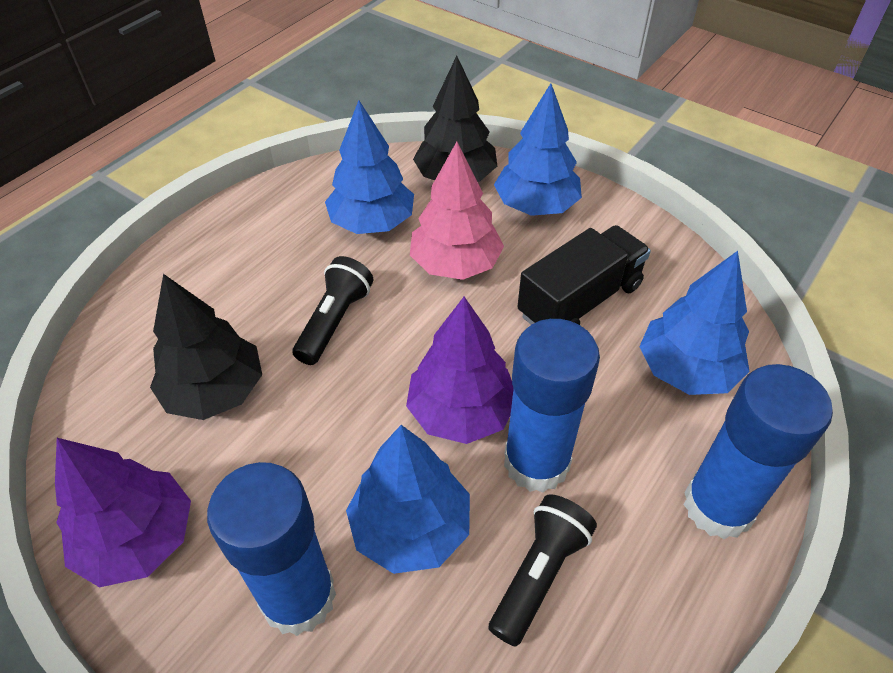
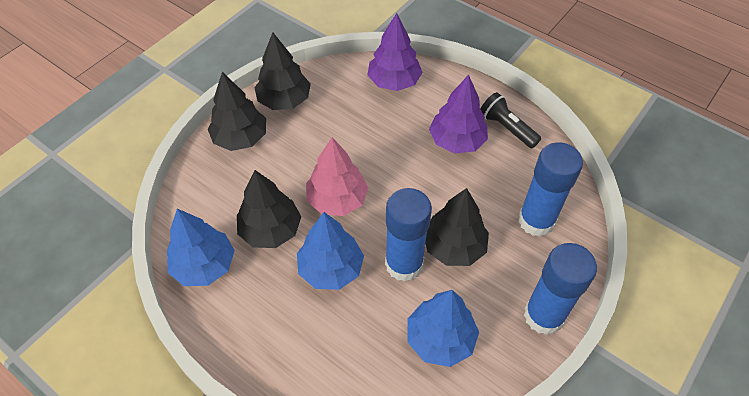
black flashlight: [293,256,373,365] [488,494,597,647] = 2 -> [481,92,541,148] = 1
black tree: [150,274,262,420] [413,56,497,182] = 2 -> [208,72,266,151] [237,170,301,248] [254,33,311,110] [425,188,489,266] = 4
black truck: [517,225,651,325] = 1 -> none = 0
blue tree: [325,100,414,234] [346,425,470,574] [494,83,582,216] [639,251,750,395] = 4 -> [167,209,235,286] [297,212,364,290] [408,290,479,367] = 3

